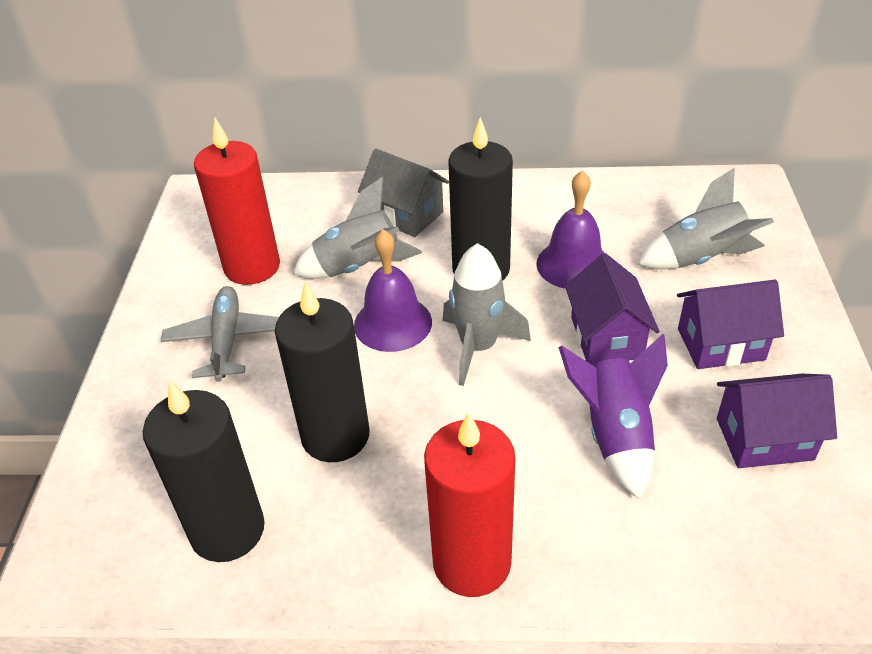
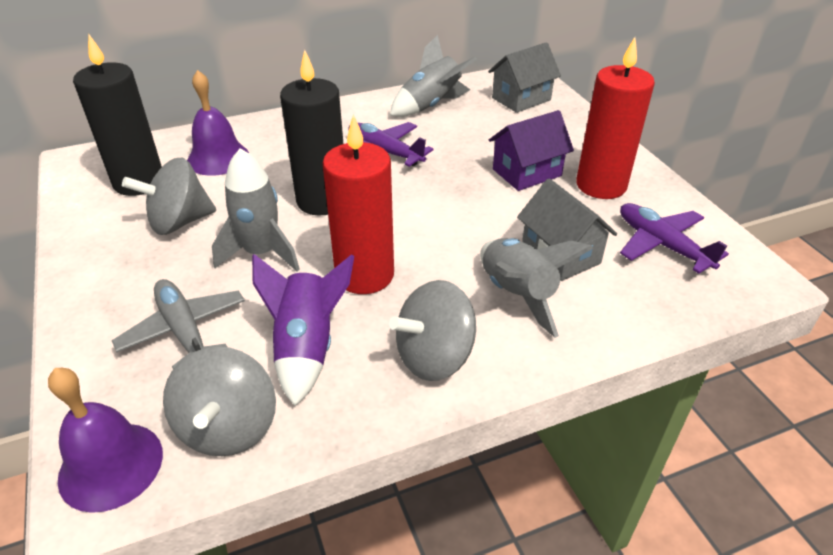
black candle: [143,379,265,562] [275,282,370,462] [448,117,513,281] = 3 -> [73,35,162,196] [280,50,343,216] = 2
grey house: [358,149,449,237] = 1 -> [488,42,561,113] [517,178,617,281] = 2
grey spinning top: none = 0 -> [122,158,216,235] [163,346,276,456] [389,280,476,381] = 3
purple house: [565,253,660,365] [677,280,784,369] [717,374,837,468] = 3 -> [489,110,574,191] = 1
purple plane: none = 0 -> [348,122,434,167] [620,203,729,274] = 2

